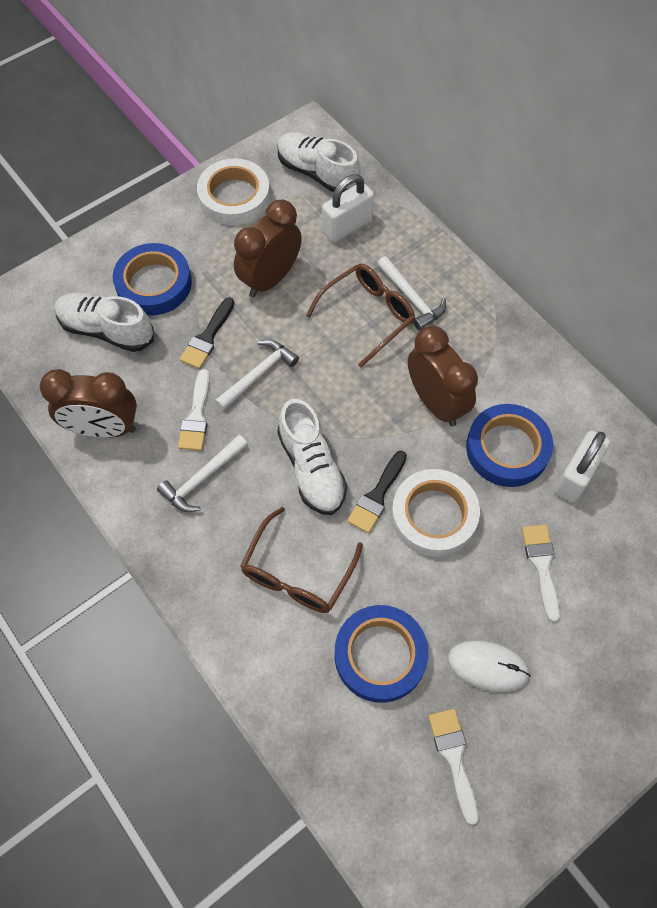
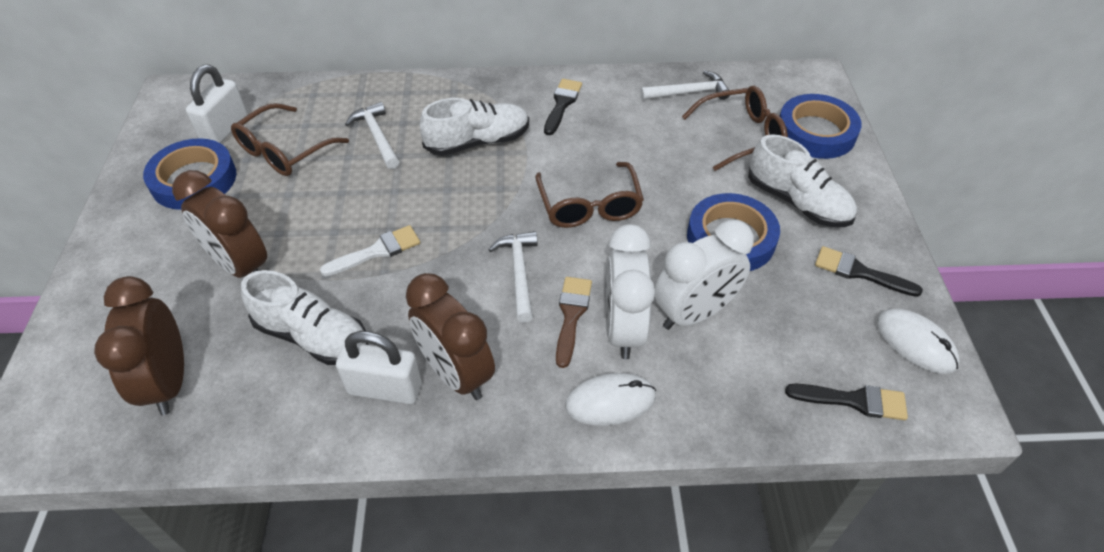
black brush: [180,297,235,369] [347,451,407,533] = 2 -> [544,79,582,135] [785,384,908,420] [815,246,923,297] = 3
brown brush: none = 0 -> [556,277,592,368] = 1
brown glasses: [240,507,363,613] [306,263,415,367] = 2 -> [231,103,349,176] [535,162,644,228] [682,86,788,171] = 3
white brush: [178,369,210,451] [428,709,479,825] [522,524,560,622] = 3 -> [320,225,420,276] = 1
white clock: none = 0 -> [605,224,655,359] [655,219,754,330] = 2
white mouse: [447,640,531,692] = 1 -> [565,373,656,426] [876,308,960,374] = 2
white tape: [197,158,270,225] [391,469,480,557] = 2 -> none = 0

